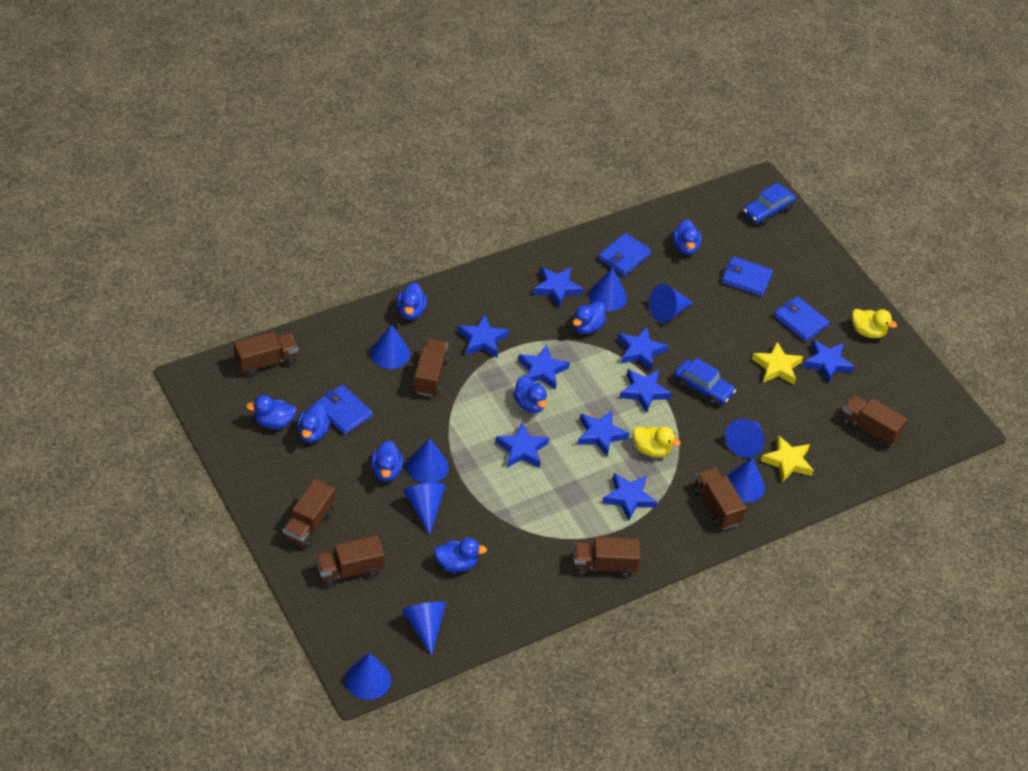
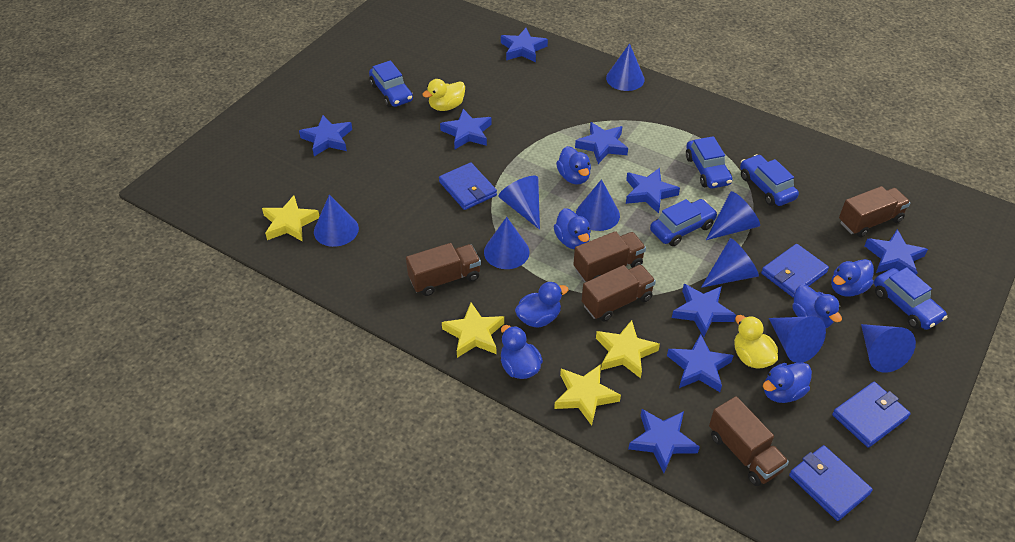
blue car: [674,358,736,406] [743,183,796,225] = 2 -> [369,60,413,107] [650,199,718,246] [686,136,733,188] [740,154,799,206] [874,267,948,330] = 5
blue duck: [246,395,297,429] [297,403,330,443] [371,441,403,482] [396,283,427,320] [434,538,487,573] [513,376,547,413] [573,301,606,334] [673,220,702,255] = 8 -> [501,325,543,379] [515,282,568,327] [554,208,591,249] [556,146,591,185] [763,362,812,403] [792,285,842,328] [831,259,874,297] = 7
brown truck: [234,332,298,377] [282,479,335,549] [315,536,384,587] [413,339,449,397] [573,537,640,578] [693,467,746,530] [841,395,907,447] = 7 -> [406,243,481,296] [573,231,646,282] [582,264,656,321] [709,396,789,486] [839,186,910,237] = 5
yellow star: [752,342,803,384] [761,435,814,483] = 2 -> [262,195,320,242] [442,302,504,358] [554,364,621,426] [596,320,660,378] = 4

